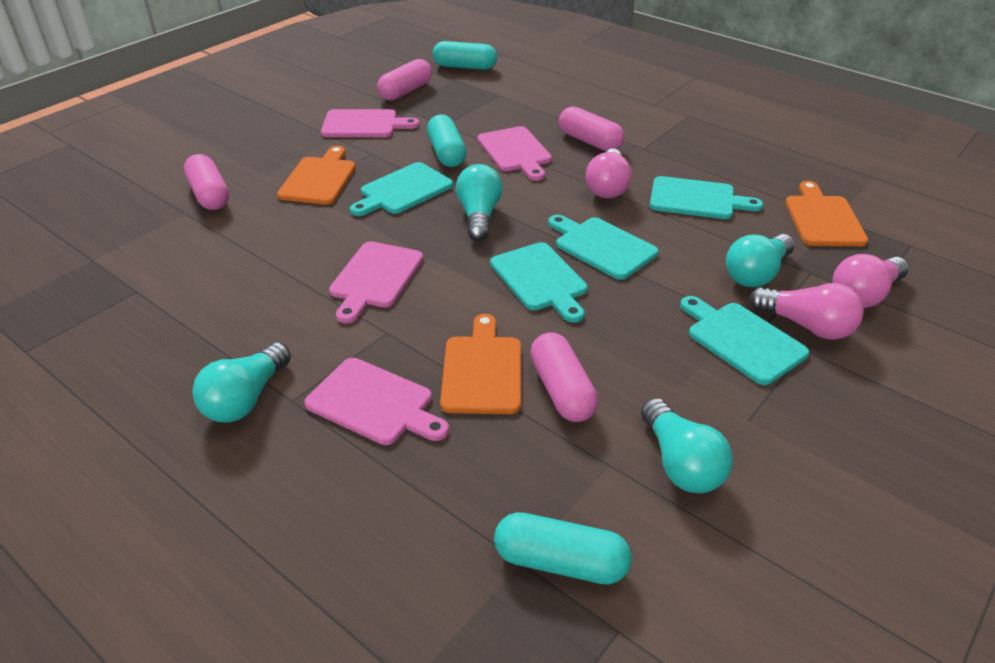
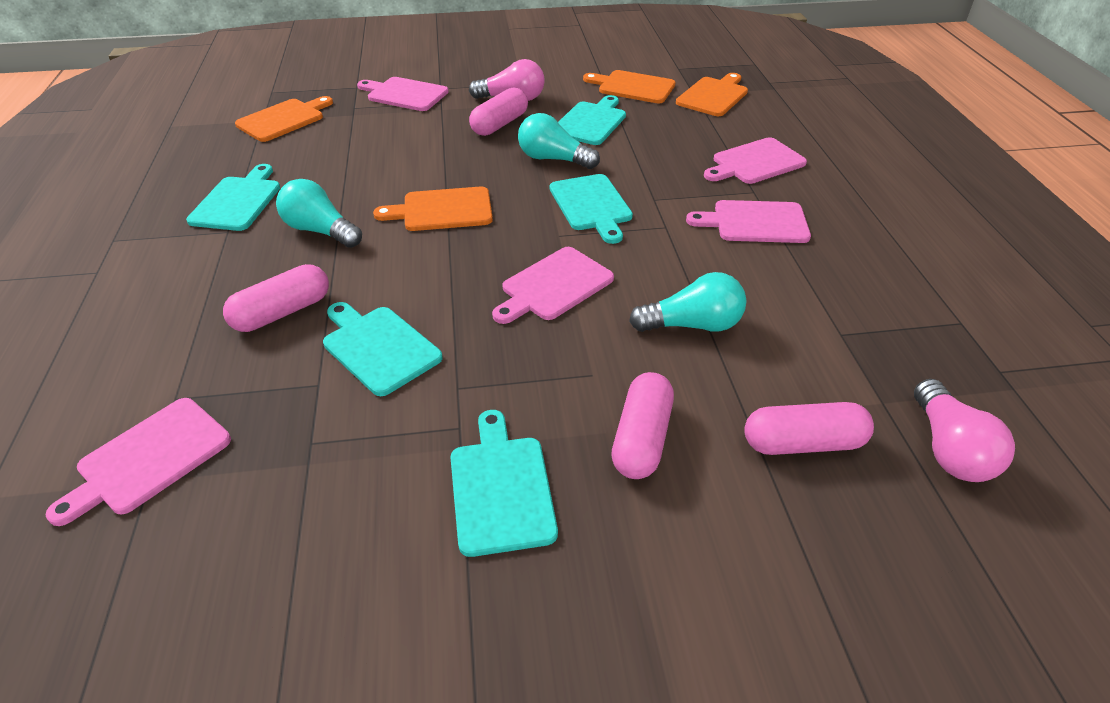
orange cutting board: [277,146,356,205] [440,314,521,414] [785,181,868,246] = 3 -> [235,96,333,142] [373,187,493,231] [583,70,676,103] [676,73,748,116] = 4
pink cutting board: [304,358,449,445] [321,109,419,137] [329,241,423,323] [477,126,552,181] = 4 -> [46,398,231,526] [357,77,449,111] [492,247,614,324] [686,200,811,243] [704,137,807,184] = 5
pink light bulb: [586,149,632,198] [749,283,864,340] [832,254,909,308] = 3 -> [469,59,545,101] [914,379,1015,482] = 2
turquoise capsule: [427,114,466,167] [433,41,497,70] [494,512,632,585] = 3 -> none = 0
turquoise light bulb: [193,342,291,423] [456,164,503,241] [641,398,733,493] [726,234,795,287] = 4 -> [276,179,362,248] [518,113,600,169] [629,272,746,332] = 3

